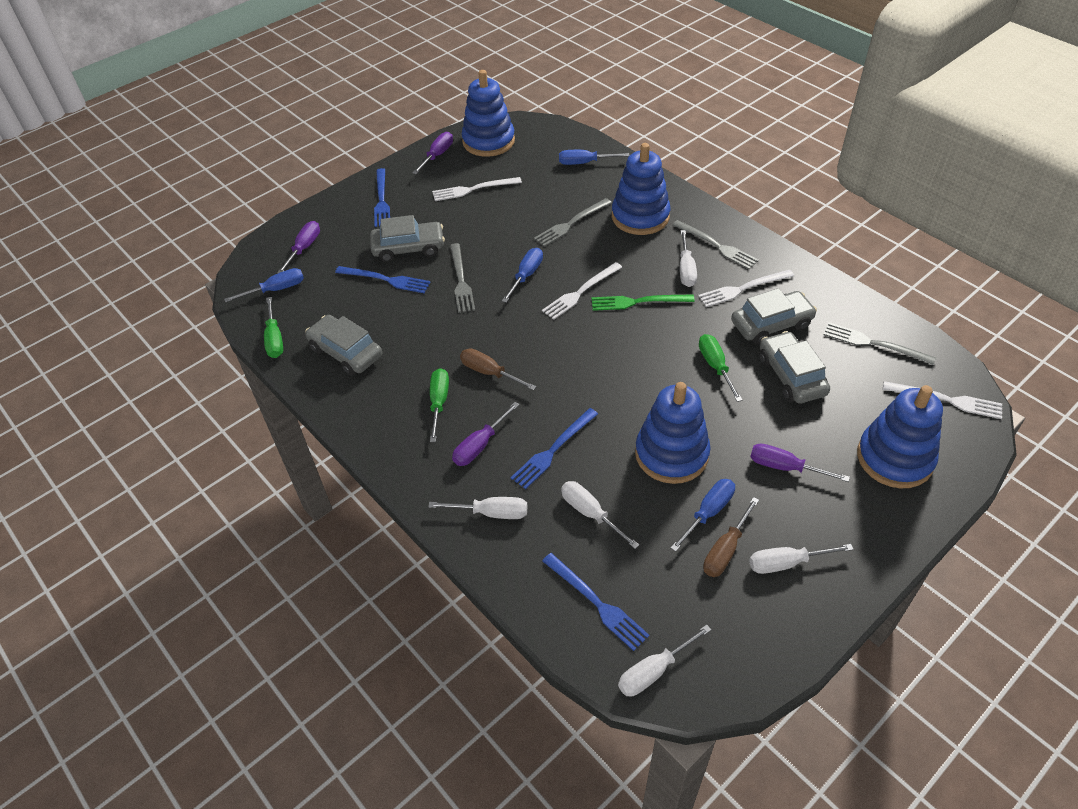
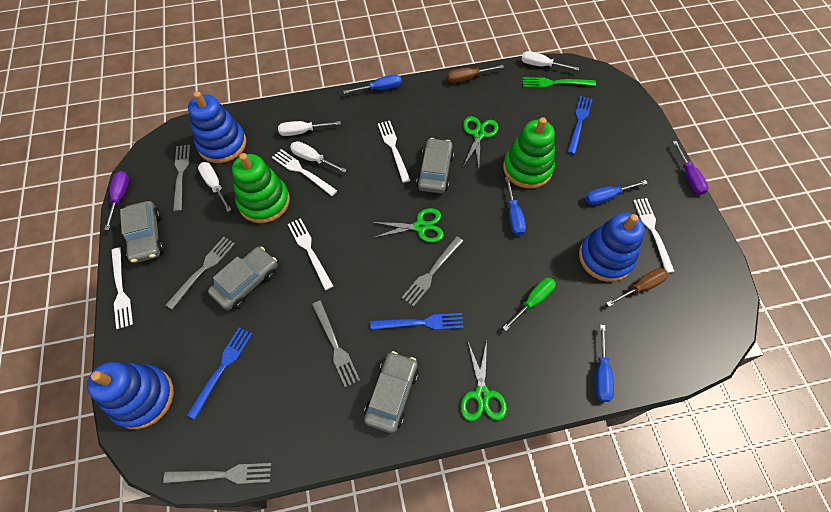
blue fork: [335,266,431,293] [374,168,390,227] [511,408,598,489] [542,553,649,651] = 4 -> [187,328,252,420] [370,313,464,330] [567,96,592,154] = 3
blue stacking toy: [462,70,515,157] [612,143,670,235] [635,382,711,484] [857,385,943,488] = 4 -> [87,362,174,429] [188,91,246,163] [579,213,645,282] = 3
green scissors: none = 0 -> [372,208,444,243] [460,341,507,421] [463,116,499,168] = 3
green screwdriver: [264,297,283,358] [430,368,449,442] [699,334,743,402] = 3 -> [503,278,556,331] = 1
green stacking toy: none = 0 -> [232,153,290,223] [503,117,555,189] = 2
grey fork: [450,243,475,313] [534,198,612,247] [672,220,759,269] [824,322,936,365] = 4 -> [163,463,271,484] [166,237,235,310] [173,145,190,212] [312,300,360,388] [402,236,463,307] = 5
purple screwdriver: [277,221,320,273] [413,132,453,174] [452,402,519,466] [750,444,850,482] = 4 -> [104,171,129,230] [673,141,709,195] = 2
white fork: [432,177,522,201] [542,262,622,320] [698,270,794,307] [883,381,1002,419] = 4 -> [111,247,133,329] [272,149,337,196] [288,218,333,290] [378,121,410,183] [633,198,675,273] = 5
white screwdriver: [428,497,527,519] [561,481,639,549] [618,625,711,697] [680,230,697,287] [749,544,854,574] = 5 -> [198,162,232,212] [278,121,341,136] [290,141,347,173] [521,51,579,71] = 4

